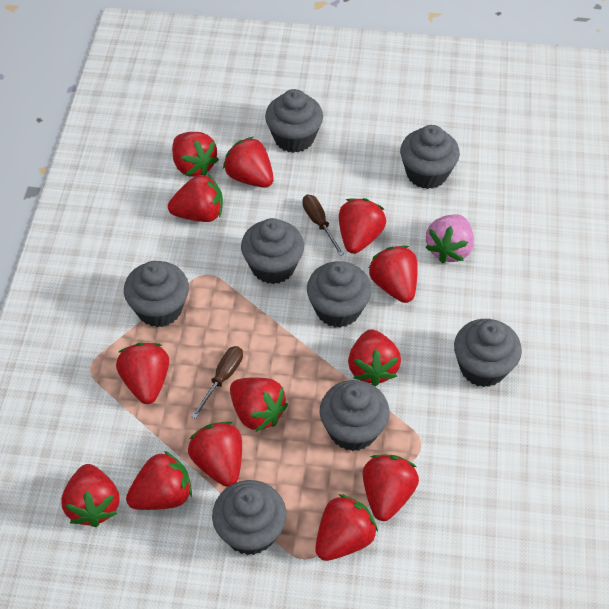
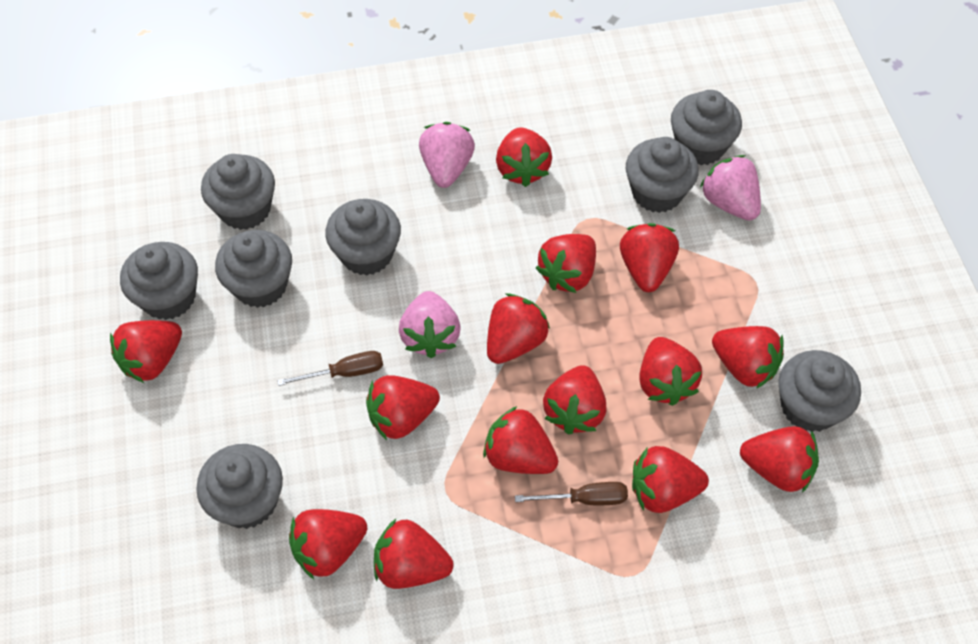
pink strawberry: [425,214,474,263] = 1 -> [399,291,461,358] [419,122,475,188] [700,155,761,221] = 3
red strawberry: [61,464,119,527] [116,343,169,404] [126,451,192,510] [168,174,223,222] [172,132,219,177] [188,421,242,487] [223,137,274,188] [230,377,288,432] [315,494,378,561] [339,198,386,254] [348,329,401,386] [363,454,419,521] [368,246,418,303] = 13 -> [110,320,182,383] [289,509,367,579] [366,375,440,440] [374,519,454,589] [483,406,558,474] [487,293,550,364] [496,127,552,187] [536,234,596,293] [543,365,606,435] [620,223,679,292] [632,446,709,513] [639,337,702,406] [712,326,784,389] [740,426,819,493] = 14

